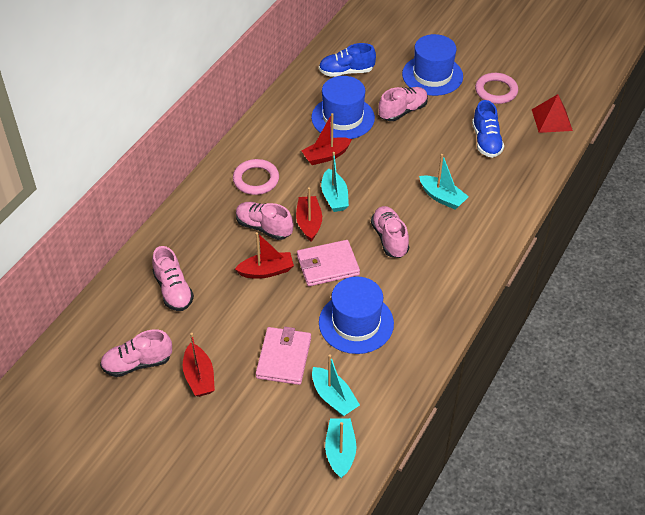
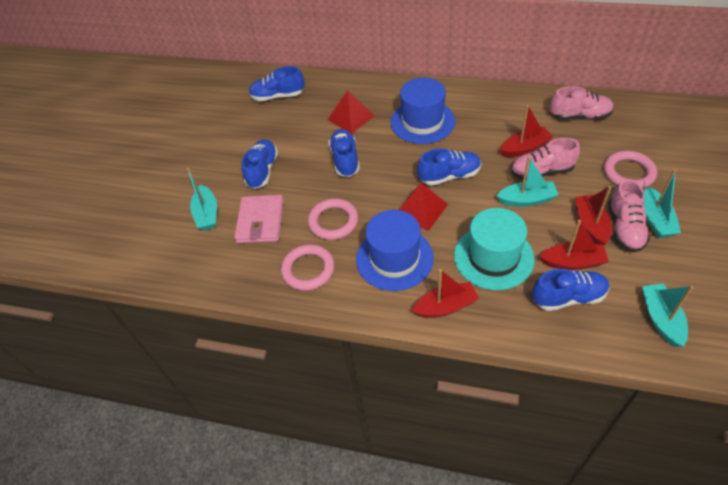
blue hat: [311,76,375,139] [319,276,394,354] [402,34,463,96] = 3 -> [356,210,434,291] [391,78,455,144] = 2
blue shoe: [319,43,376,77] [472,100,504,158] = 2 -> [242,139,278,189] [249,66,305,101] [328,129,360,177] [417,149,481,186] [532,269,609,311] = 5
pink ring: [233,159,279,195] [475,73,518,104] = 2 -> [281,244,334,291] [308,198,358,240] [604,151,657,189] = 3
pink shoe: [100,329,172,377] [152,246,194,311] [236,202,293,240] [371,206,409,258] [379,87,428,121] = 5 -> [511,138,580,180] [550,86,614,120] [608,179,650,252] = 3
pink wallet: [256,327,311,385] [297,240,360,286] = 2 -> [234,195,284,243] = 1
red pyramid: [532,94,573,133] = 1 -> [327,90,375,134] [399,183,448,231] = 2
turquoise hat: none = 0 -> [454,208,535,290] = 1

